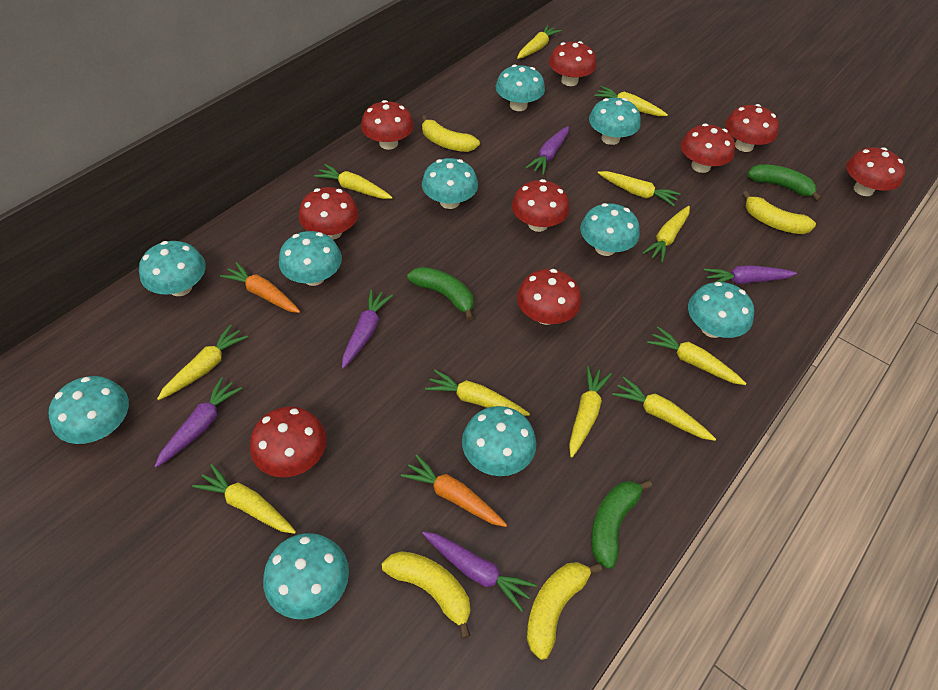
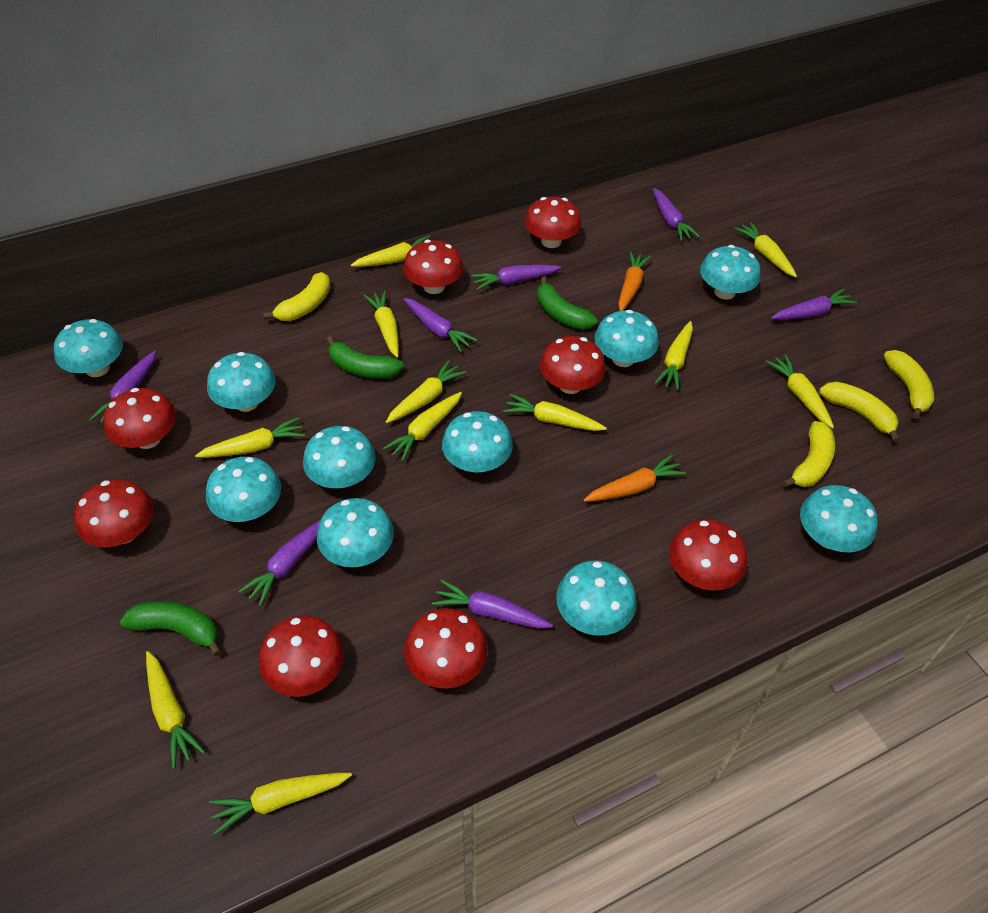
purple carrot: [154,377,242,468] [342,289,393,369] [422,531,537,612] [526,126,569,175] [704,265,797,284] = 5 -> [89,351,156,424] [238,520,320,607] [404,298,477,352] [432,580,553,629] [471,265,561,290] [653,188,700,241] [771,289,857,320] = 7
red mushroom: [250,407,327,477] [299,187,358,240] [361,100,414,150] [512,179,570,232] [517,269,581,325] [549,41,596,86] [681,124,735,173] [725,104,779,152] [846,147,905,196] = 9 -> [74,479,154,547] [103,388,176,449] [259,615,344,697] [403,240,463,294] [404,608,488,689] [524,197,582,248] [540,336,606,394] [669,520,747,591] = 8

